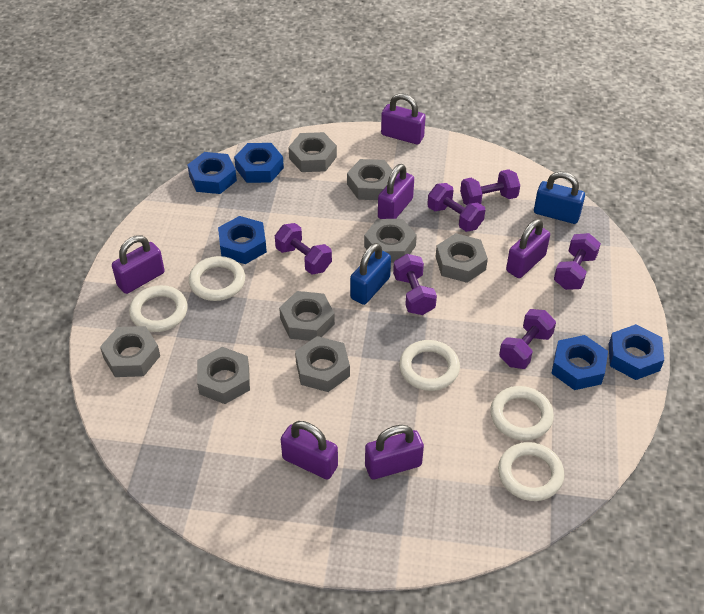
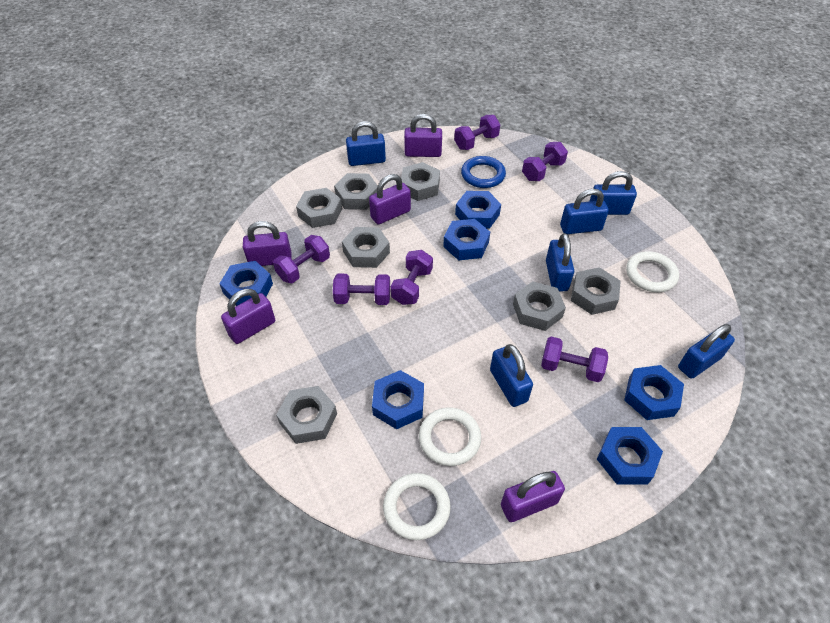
blue nut: [187,152,237,194] [218,216,267,264] [234,143,284,183] [551,335,608,390] [609,324,664,380] = 5 -> [219,261,273,306] [372,370,424,429] [443,219,490,261] [455,191,501,228] [597,427,663,485] [624,365,684,420] = 6
blue padlock: [350,243,391,305] [534,171,585,224] = 2 -> [346,121,386,166] [490,344,533,407] [546,233,574,291] [560,189,609,234] [590,171,637,215] [678,324,735,379] = 6
blue ring: none = 0 -> [461,156,506,188] = 1
grey nut: [100,326,160,377] [197,347,250,404] [279,291,335,341] [288,132,337,172] [295,336,350,392] [347,159,392,200] [364,219,417,263] [436,233,488,283] = 8 -> [276,386,337,444] [296,188,342,228] [334,173,378,210] [342,227,390,268] [401,162,440,201] [513,281,566,331] [571,267,621,315] = 7
purple padlock: [112,235,165,294] [281,421,338,480] [365,425,424,479] [378,164,414,219] [381,93,426,145] [506,219,550,278] = 6 -> [221,289,275,344] [243,221,292,266] [369,174,411,224] [404,114,442,157] [501,471,565,522] = 5
white ring: [129,285,188,332] [189,256,245,301] [399,340,460,391] [490,386,554,440] [498,442,564,501] = 5 -> [383,473,451,540] [419,407,481,466] [626,251,679,292] = 3

